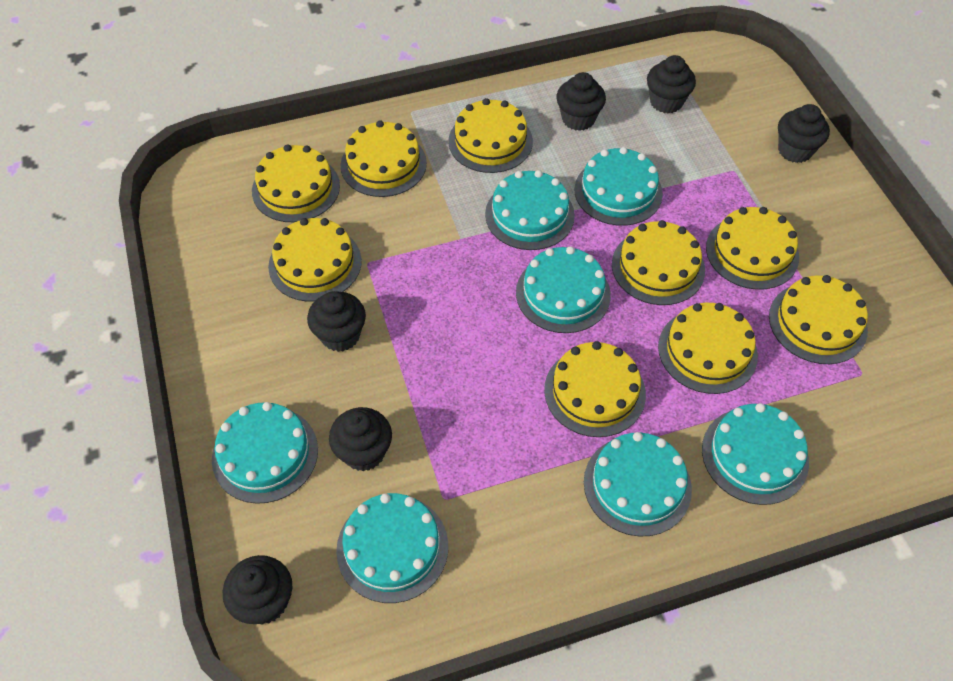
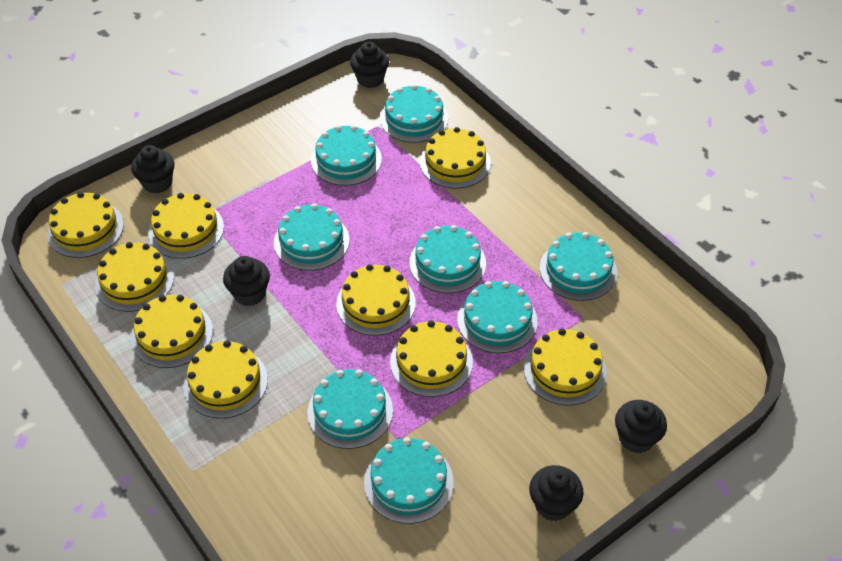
black cupcake: [223,555,293,625] [307,291,366,352] [329,407,392,471] [556,72,606,131] [647,55,696,114] [778,104,830,163] = 6 -> [131,145,174,194] [223,256,270,306] [350,42,389,88] [529,465,583,521] [615,400,667,453] = 5
turquoise cake: [212,402,318,504] [336,493,448,603] [485,170,575,250] [516,246,611,333] [574,147,663,226] [584,432,692,537] [702,403,809,505] = 7 -> [274,203,350,271] [307,369,393,449] [311,125,382,186] [364,437,454,524] [380,84,448,143] [409,225,486,293] [457,281,538,353] [540,232,617,301] = 8

